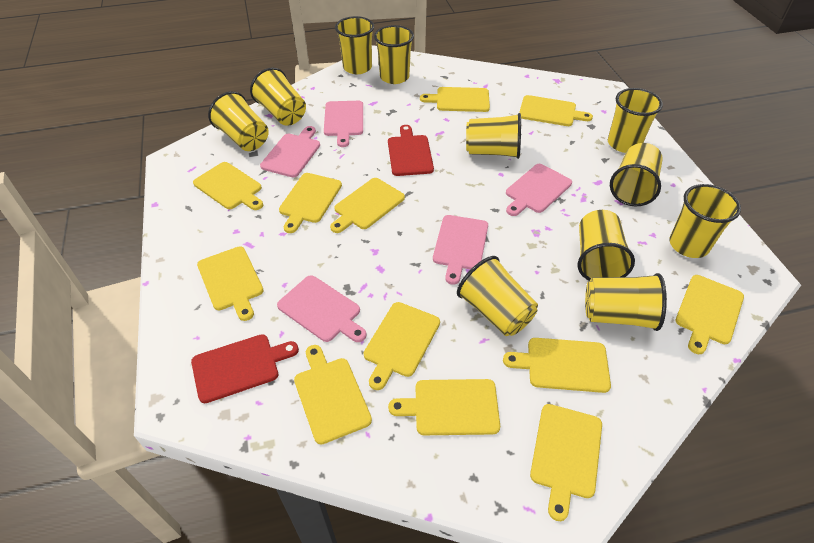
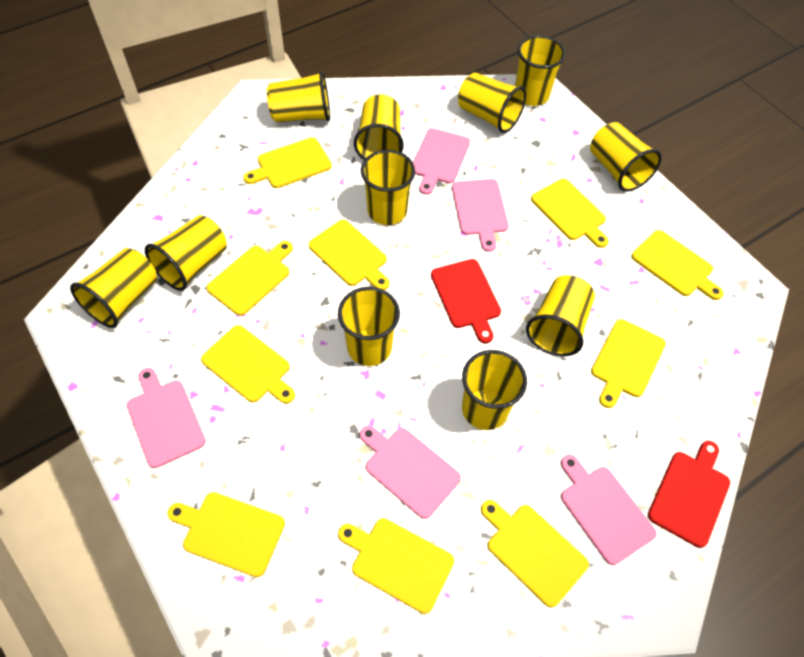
yellow cutting board: [193,162,263,210] [197,246,264,321] [279,173,342,233] [294,345,372,445] [330,178,405,233] [364,302,440,390] [388,379,500,435] [420,87,490,112] [503,338,611,393] [519,95,593,126] [530,404,602,521] [676,275,744,354] = 12 -> [167,492,285,577] [201,325,295,404] [207,241,293,316] [243,137,332,188] [308,220,390,290] [338,518,454,614] [481,500,589,607] [531,179,609,248] [591,319,666,408] [632,230,724,300] = 10

